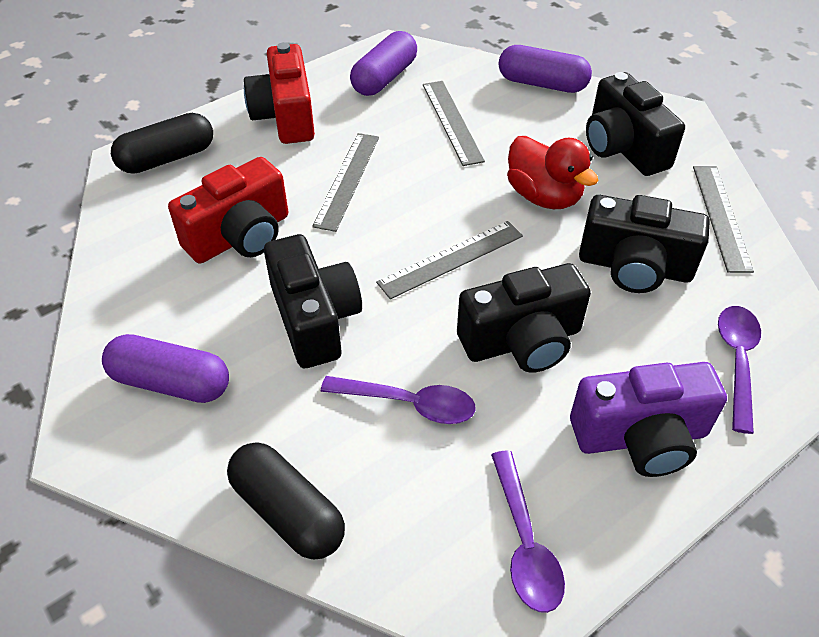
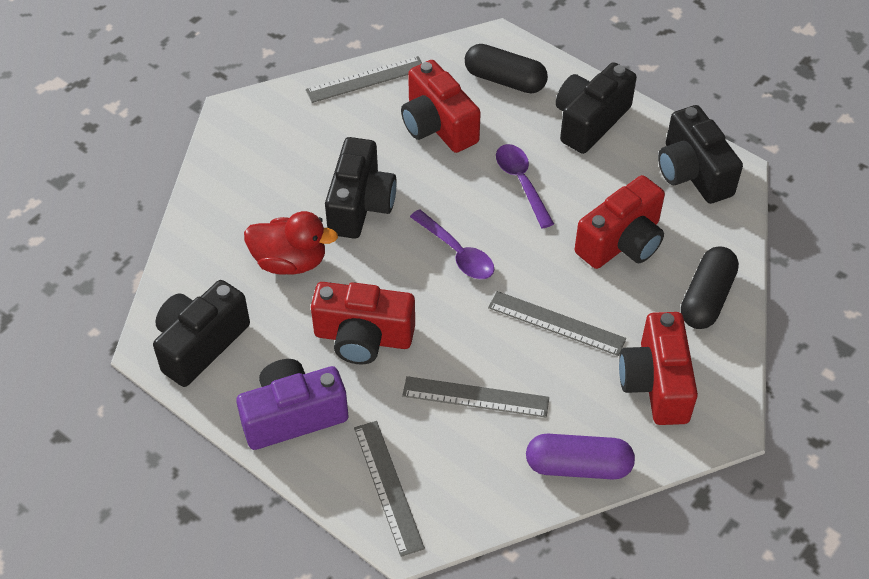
purple capsule: [102,334,229,403] [350,31,417,96] [498,45,592,93] = 3 -> [526,434,635,479] = 1
purple spoon: [321,376,475,424] [491,451,565,613] [718,306,761,434] = 3 -> [410,209,494,279] [496,144,554,229] = 2
red camera: [168,157,288,264] [244,42,315,144] = 2 -> [311,282,415,365] [401,60,481,153] [575,175,665,269] [619,312,698,425] = 4

